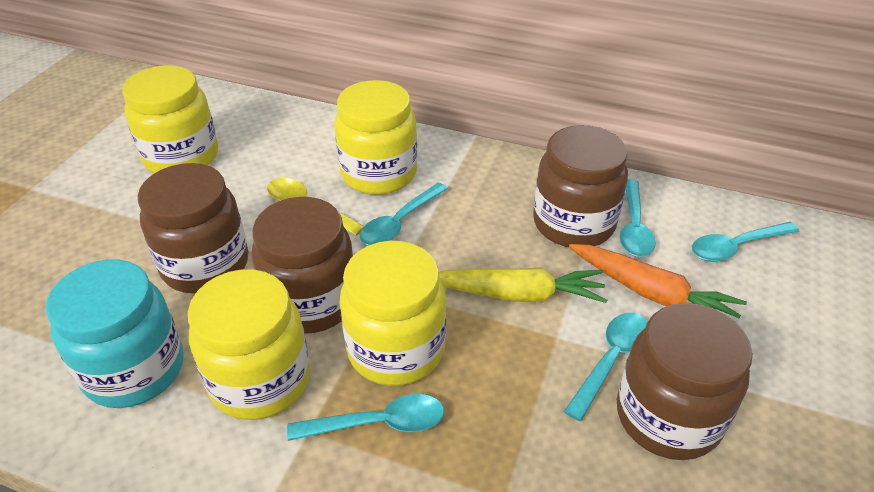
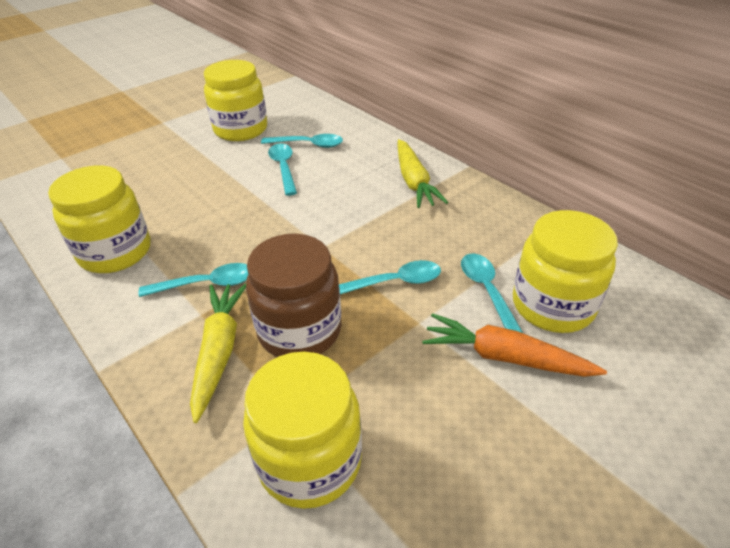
brown jar: [138,163,248,294] [251,197,354,334] [533,125,628,247] [617,303,753,460] = 4 -> [246,234,341,357] = 1
turquoise jar: [46,259,184,408] = 1 -> none = 0
yellow carrot: [439,268,607,303] = 1 -> [190,284,246,423] [398,139,448,208] = 2
yellow spoon: [267,178,364,236] = 1 -> none = 0

